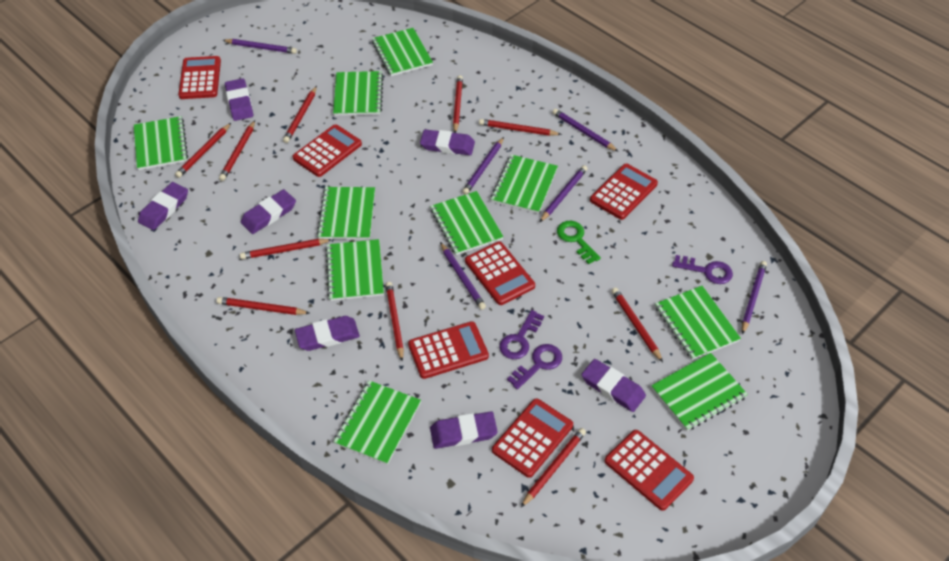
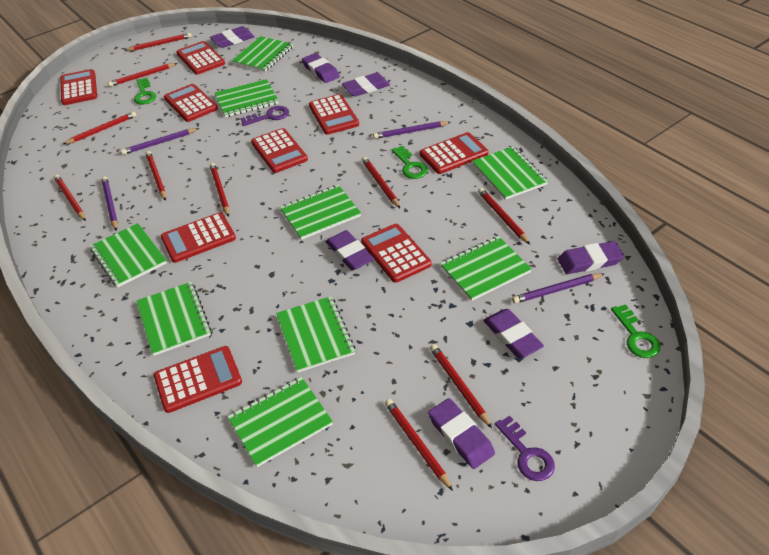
green key: [557,221,601,264] = 1 -> [134,78,156,105] [392,146,428,179] [611,304,661,358] = 3
green notebook: [134,116,188,170] [317,187,375,240] [325,239,384,301] [333,71,383,116] [333,381,421,465] [372,28,433,76] [430,191,504,255] [491,155,558,214] [651,353,748,431] [655,286,741,360] = 10 -> [90,223,167,288] [137,282,211,356] [214,79,279,118] [227,377,333,467] [232,36,293,72] [276,296,355,373] [280,185,361,240] [440,236,532,301] [472,147,548,200] = 9
purple key: [499,310,544,359] [507,344,562,390] [672,255,733,284] = 3 -> [240,106,289,126] [495,415,555,481] = 2
purple pencil: [223,39,297,54] [440,242,486,310] [462,137,504,195] [540,165,588,222] [552,109,619,152] [742,261,767,335] = 6 -> [101,176,118,231] [121,128,199,155] [373,121,451,139] [512,273,604,304] = 4
red calculator: [178,56,221,99] [293,124,362,177] [408,321,489,379] [465,241,535,305] [492,398,573,478] [590,164,658,220] [605,430,694,511] = 7 -> [60,69,97,105] [154,346,242,413] [161,212,236,263] [164,84,218,122] [176,41,225,75] [251,128,308,173] [309,94,359,135] [361,224,431,283] [420,132,489,174] = 9

